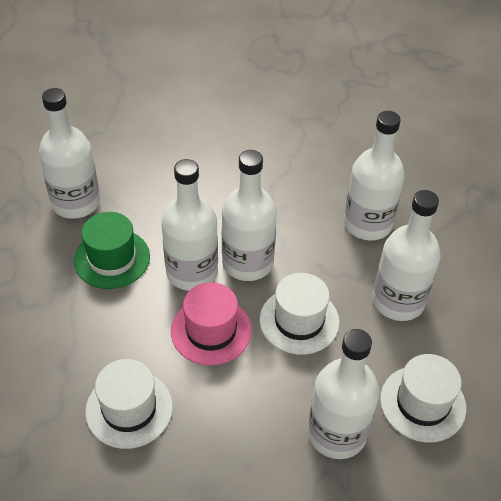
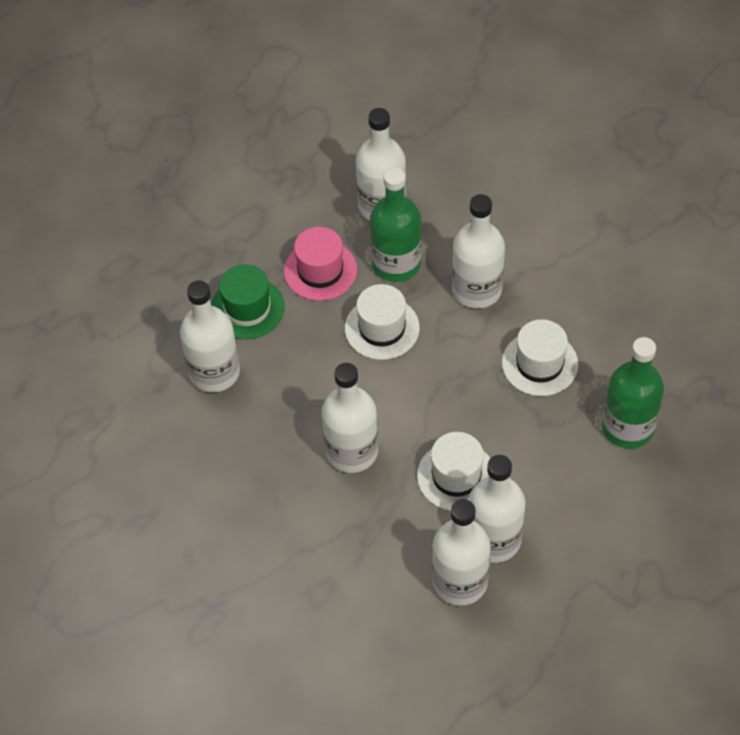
green bottle: none = 0 -> [370,167,422,282] [602,337,664,449] = 2

